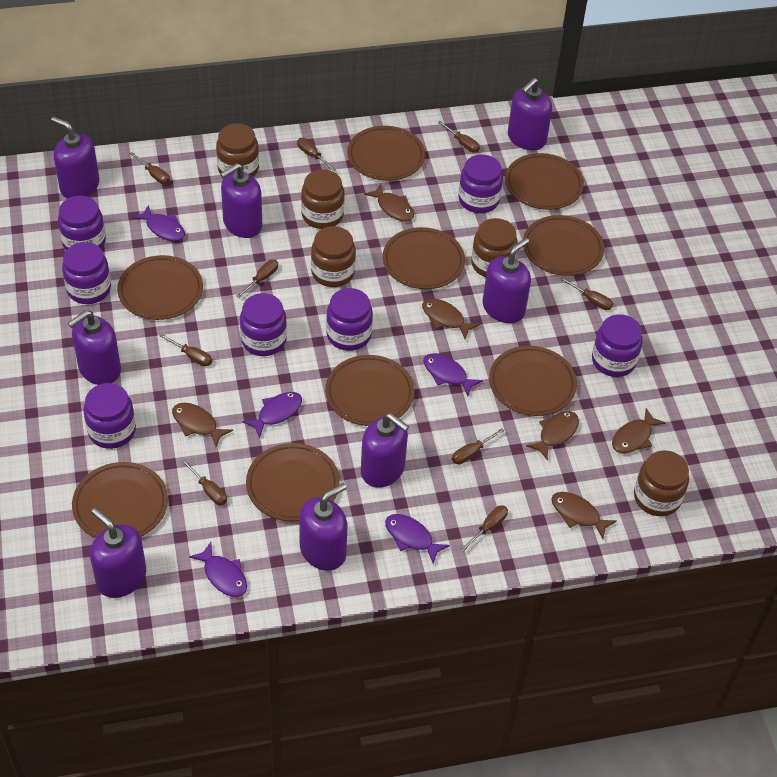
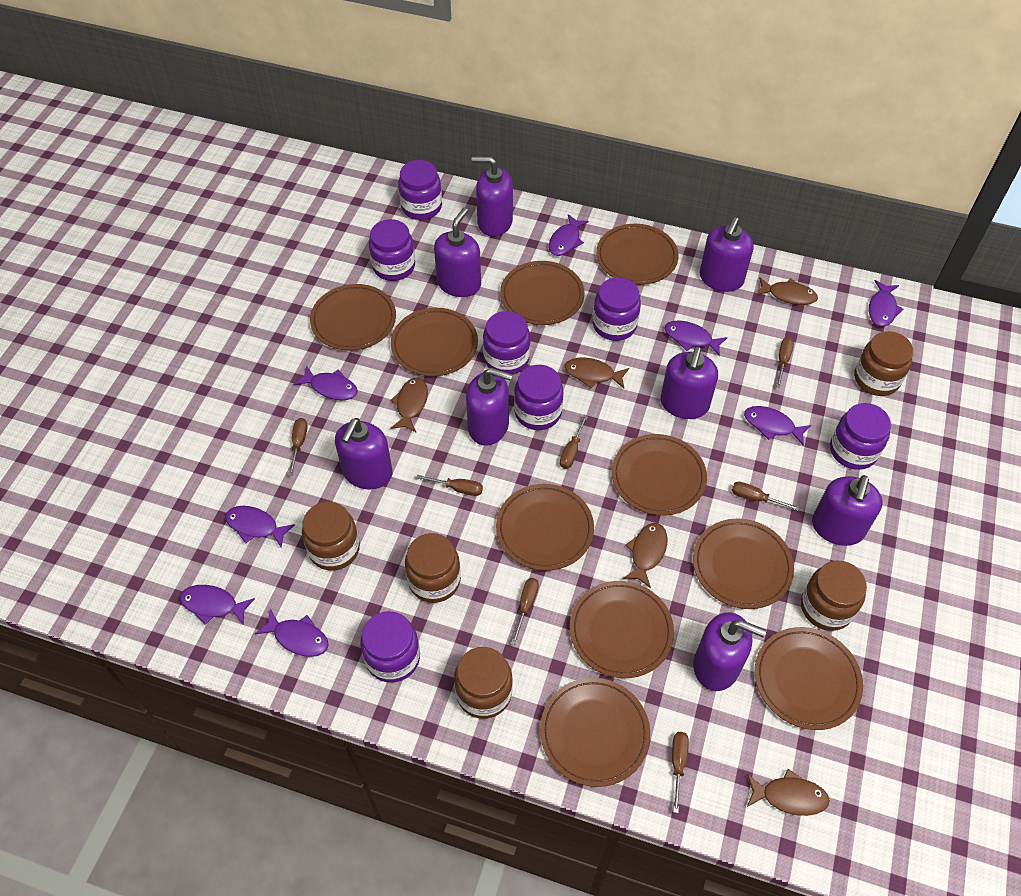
brown fish: [172,403,233,447] [364,184,414,221] [422,298,480,339] [526,411,579,460] [551,492,617,539] [612,408,666,453] = 6 -> [390,377,428,432] [564,357,629,388] [623,523,667,588] [747,769,830,816] [755,277,818,305] = 5
brown plate: [72,462,168,538] [117,255,203,320] [246,443,340,521] [325,355,414,426] [347,126,425,181] [383,227,465,289] [489,346,577,416] [505,153,584,210] [523,215,604,276] = 9 -> [310,284,396,351] [391,308,478,377] [496,484,594,571] [500,261,585,325] [540,678,650,787] [570,581,674,678] [596,224,679,285] [612,434,707,515] [693,518,794,609] [755,627,863,730] = 10
brown screwdriver: [129,152,170,184] [160,334,212,366] [181,459,227,505] [236,259,278,298] [297,138,336,171] [438,121,480,153] [452,428,505,464] [461,505,508,551] [560,277,613,310] = 9 -> [289,418,308,476] [416,475,483,496] [511,578,539,645] [560,415,588,469] [672,732,689,813] [732,482,800,511] [776,337,794,388] = 7
purple fish: [132,205,185,241] [189,542,247,597] [243,392,302,438] [385,514,450,564] [423,353,483,396] = 5 -> [180,585,255,625] [225,506,295,547] [255,609,329,657] [294,365,358,401] [549,214,589,256] [665,320,728,356] [744,406,811,446] [869,280,904,327] = 8

